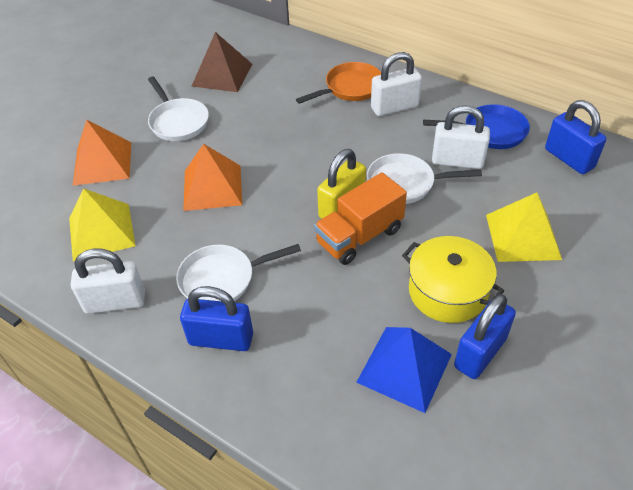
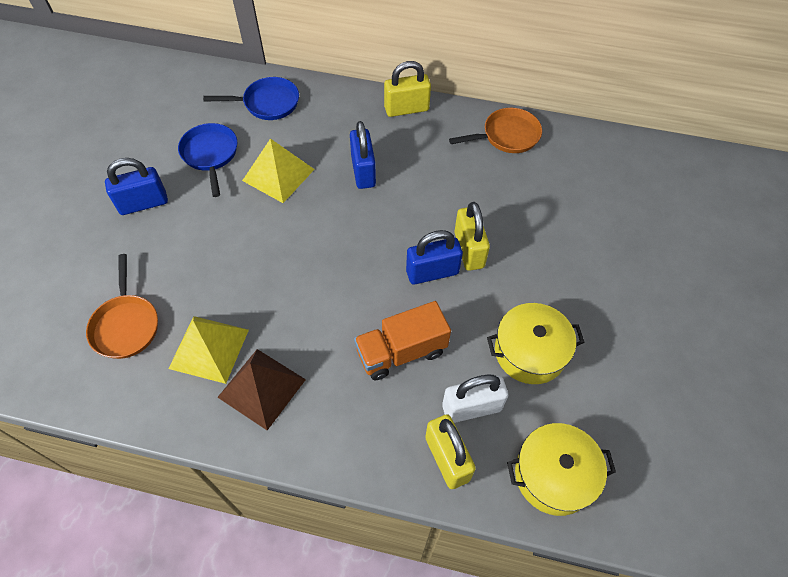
blue pan: [423,104,530,149] = 1 -> [178,123,237,197] [203,77,299,120] = 2
blue pyramid: [356,327,452,413] = 1 -> none = 0
orange pan: [296,62,381,104] = 1 -> [86,254,158,359] [449,108,542,153] = 2
orange pyramid: [73,120,131,186] [183,144,242,211] = 2 -> none = 0
white padlock: [71,249,145,314] [371,52,422,116] [432,105,490,169] = 3 -> [442,375,508,423] = 1
white pan: [148,77,209,141] [176,244,301,301] [367,153,482,204] = 3 -> none = 0
yellow padlock: [317,149,366,219] = 1 -> [384,61,431,117] [425,414,476,489] [454,202,490,271] = 3
yellow pot: [402,236,504,323] = 1 -> [487,303,585,384] [507,423,616,516] = 2

